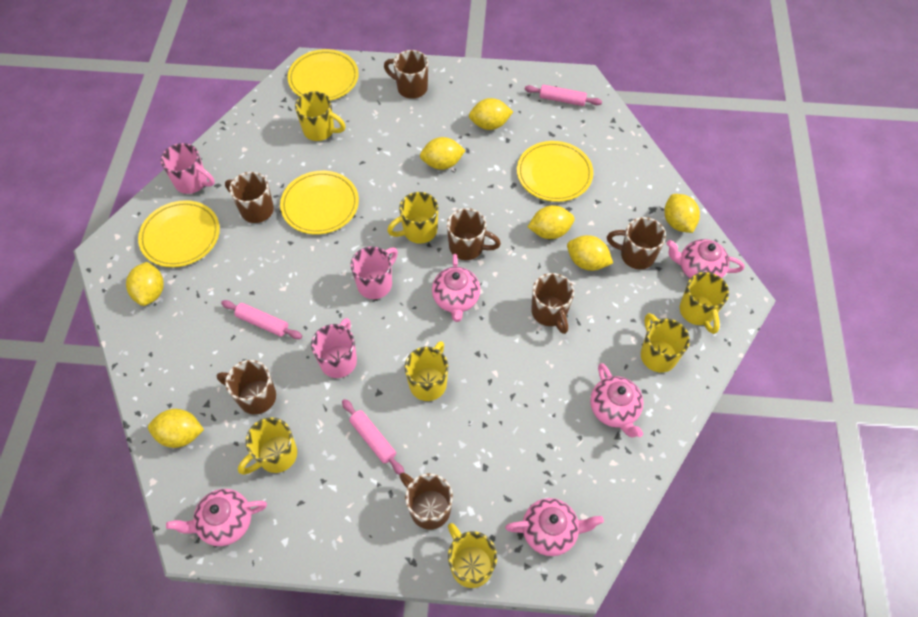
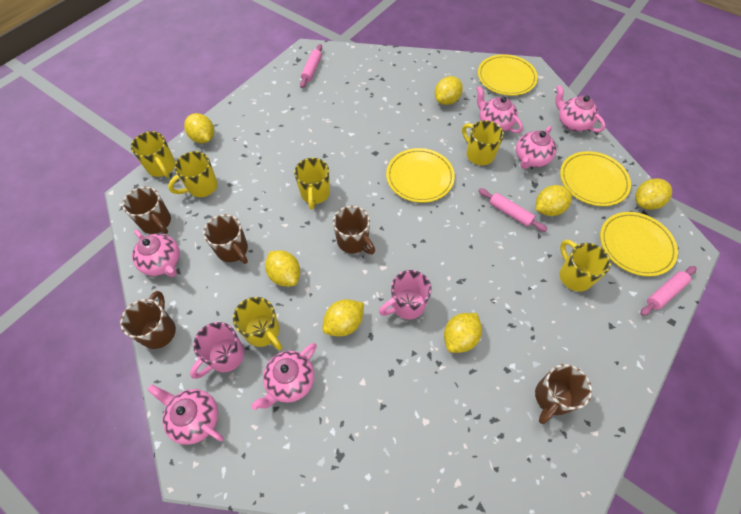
brown mug: [217,360,276,414] [225,172,274,223] [384,50,428,99] [399,472,453,530] [447,208,501,260] [531,273,574,334] [607,217,666,269] = 7 -> [120,291,176,349] [122,187,171,234] [203,214,248,264] [333,206,375,254] [535,364,592,424] = 5
pink mug: [161,143,215,194] [311,318,357,378] [351,247,398,299] = 3 -> [190,322,244,379] [379,270,432,319] = 2
pink teapot: [166,489,267,546] [432,254,480,322] [505,498,604,556] [590,363,643,437] [666,239,744,278] = 5 -> [132,230,180,277] [147,385,224,445] [251,343,317,410] [476,86,523,133] [516,126,556,169] [555,85,606,132] = 6
yellow mug: [238,417,297,475] [295,91,345,141] [387,192,439,244] [405,341,448,401] [448,523,497,588] [641,313,690,372] [680,272,729,334] = 7 -> [131,131,175,178] [168,151,218,197] [233,297,282,350] [294,158,330,210] [462,120,504,165] [560,240,611,292] = 6

